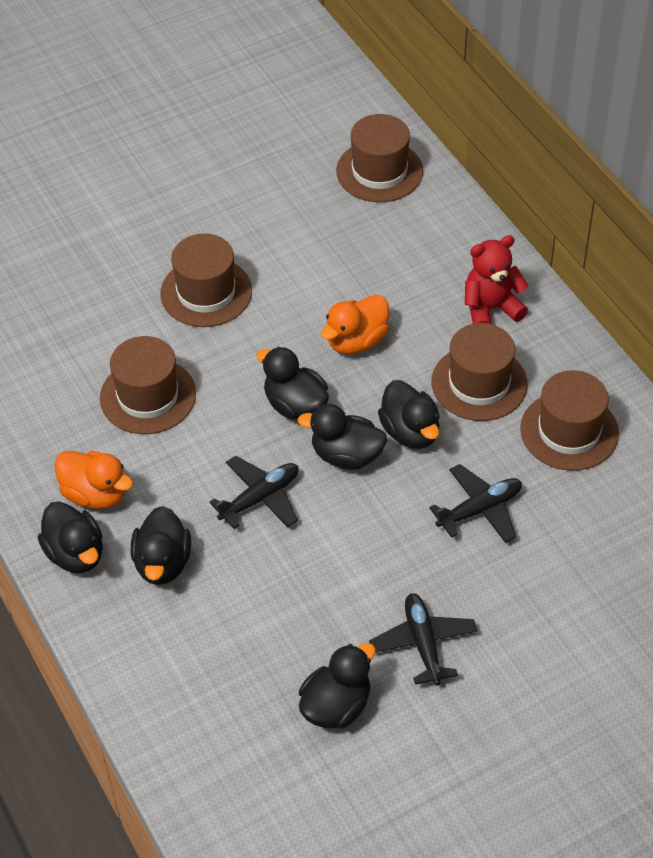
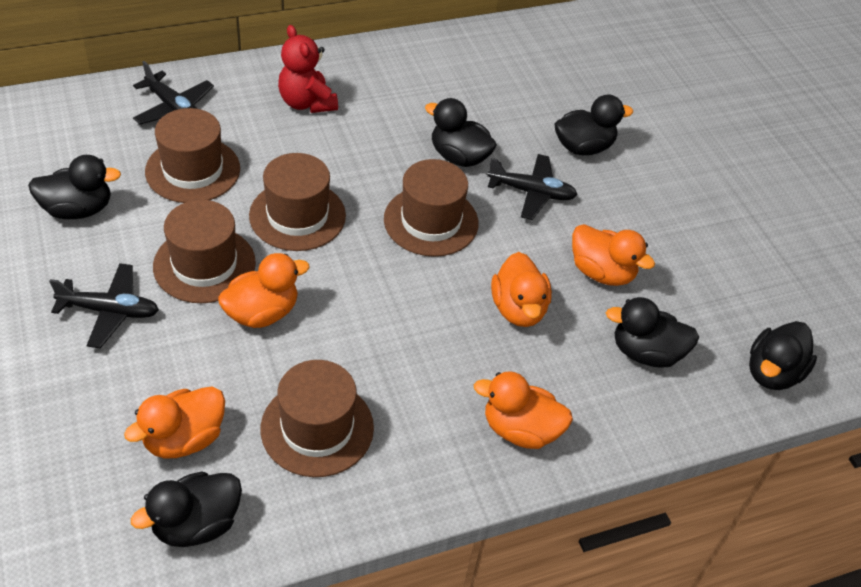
orange duck: [54,451,133,509] [321,295,389,355] = 2 -> [124,386,225,458] [218,253,310,328] [474,371,573,449] [491,252,552,327] [572,224,655,286] = 5

